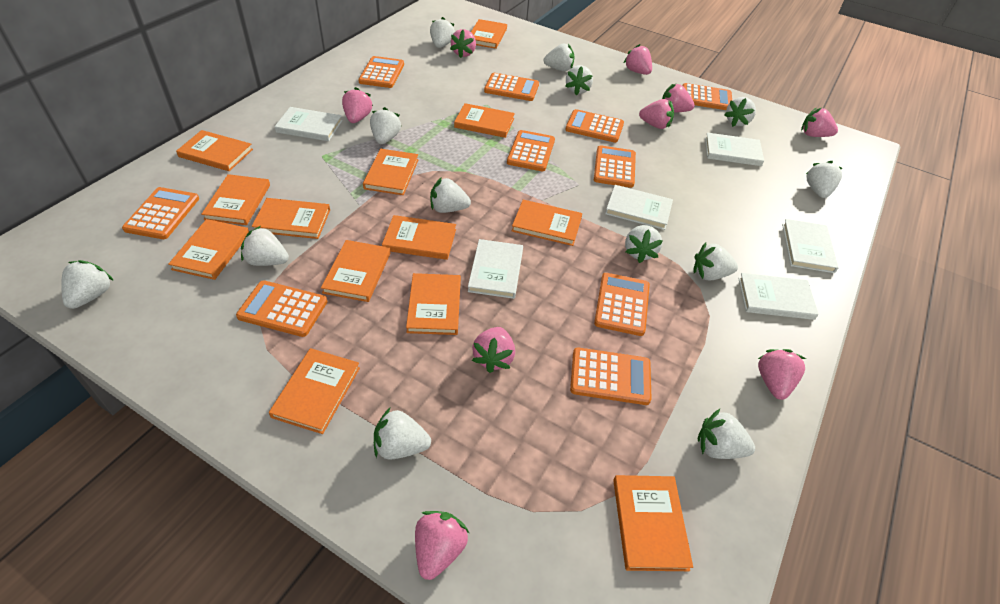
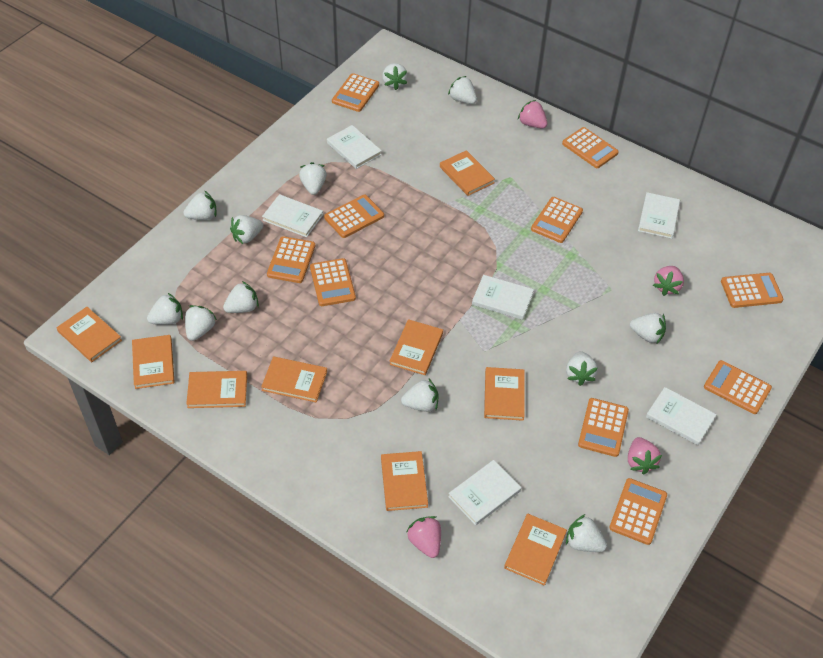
orange book: [168,219,249,280] [176,130,253,171] [202,174,270,225] [252,198,330,239] [269,348,360,434] [321,240,390,302] [363,149,419,195] [382,215,456,260] [406,273,461,335] [454,103,515,138] [471,19,507,49] [512,200,582,246] [613,475,693,571] = 13 -> [56,307,122,362] [132,335,175,389] [186,371,247,408] [261,356,327,402] [381,451,428,511] [390,319,443,375] [440,150,495,196] [484,367,525,421] [504,514,567,586] = 9
pink strawberry: [342,87,373,123] [415,511,469,580] [450,29,476,58] [472,327,515,373] [624,44,652,75] [639,99,674,129] [662,84,695,113] [758,349,806,400] [801,108,838,137] = 9 -> [406,516,441,558] [518,100,547,128] [628,437,662,475] [653,266,684,296] = 4
white strawberry: [61,260,114,309] [241,226,289,266] [370,107,401,144] [374,408,431,459] [430,17,455,48] [430,177,471,213] [544,44,575,71] [566,65,593,95] [625,225,663,263] [694,242,738,280] [697,409,755,459] [724,97,756,127] [806,161,843,198] = 13 -> [147,292,183,325] [183,191,216,220] [185,305,217,341] [223,281,259,313] [230,215,263,244] [299,162,327,195] [382,63,407,90] [401,379,438,412] [448,76,477,104] [566,351,598,386] [566,514,607,552] [630,313,666,343] = 12

